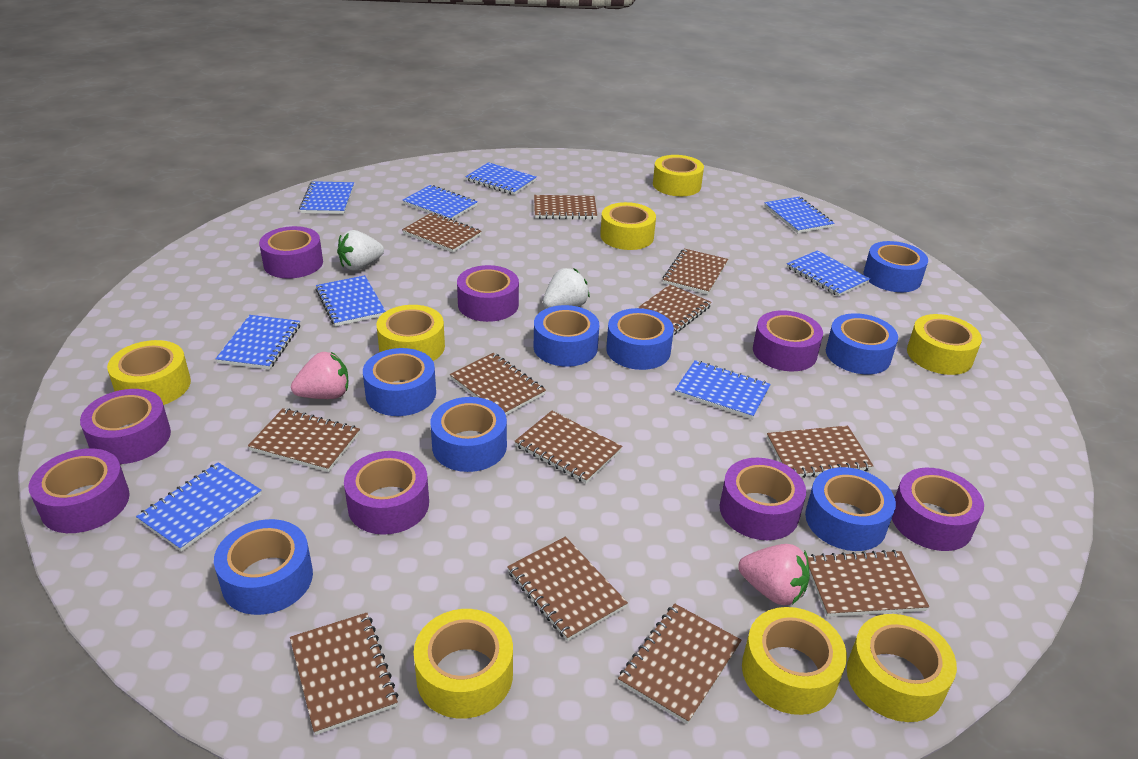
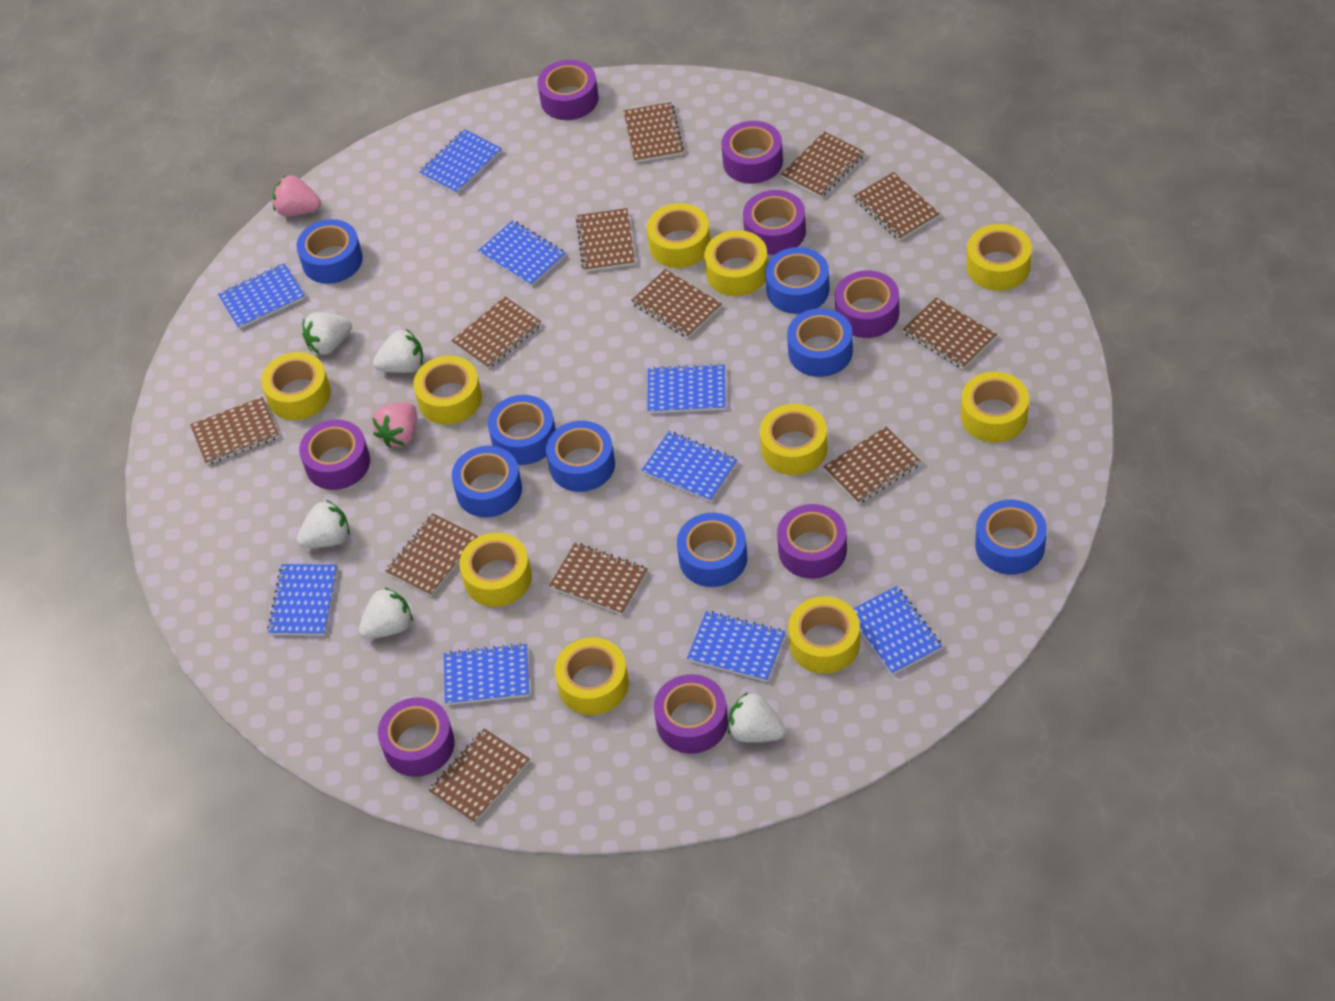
white strawberry: [337,230,384,270] [543,268,590,308] = 2 -> [297,500,350,548] [302,312,352,355] [359,587,413,639] [373,329,423,373] [728,692,786,742] = 5
yellow tape: [107,340,191,405] [376,305,445,361] [413,609,513,718] [600,202,656,250] [653,155,704,196] [742,607,847,715] [847,614,957,722] [907,314,982,375] = 8 -> [261,352,331,420] [413,356,482,424] [459,533,532,607] [555,637,629,715] [647,203,711,268] [704,230,768,296] [760,404,828,475] [788,596,860,674] [961,372,1029,443] [967,224,1032,291] = 10

